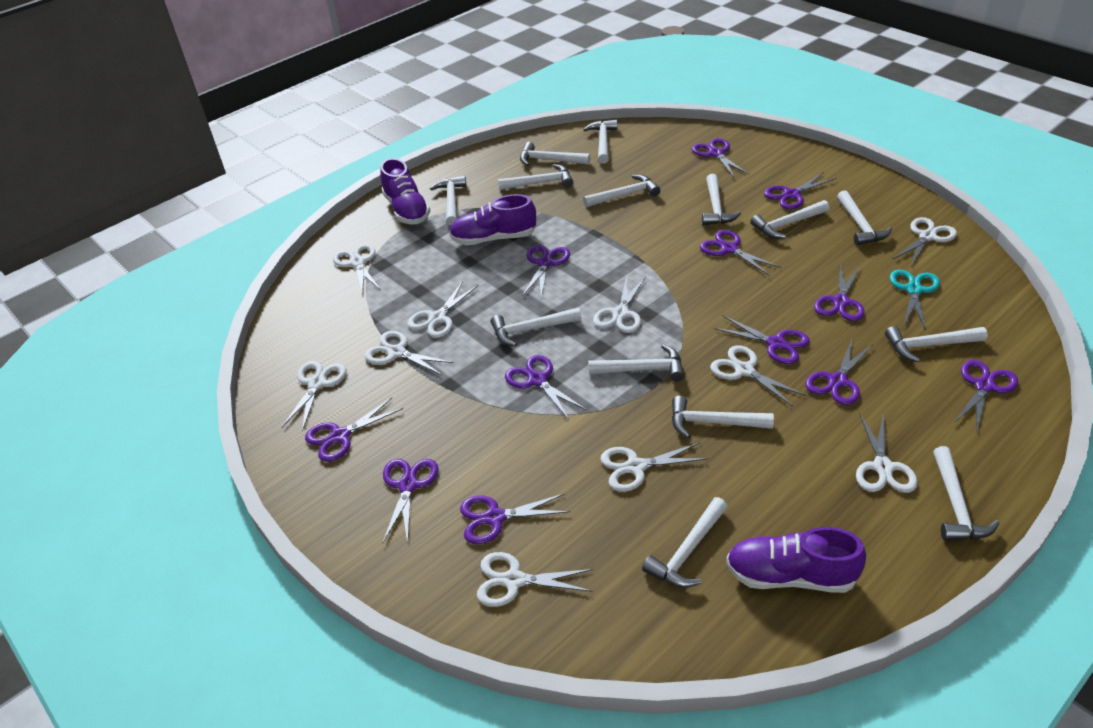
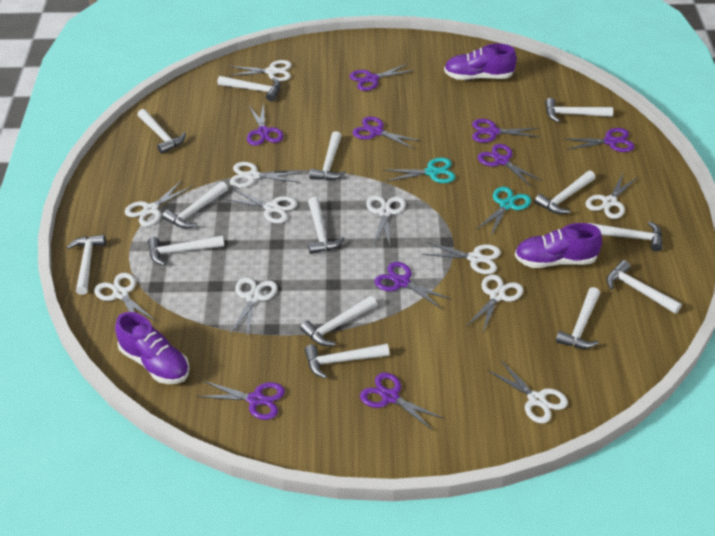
purple scissors: [305,398,403,462] [383,459,438,544] [460,493,570,544] [505,355,586,419] [522,245,570,298] [692,138,749,177] [700,230,781,276] [714,316,810,364] [764,172,836,209] [805,340,873,405] [814,265,865,321] [953,360,1018,432] = 12 -> [197,381,285,420] [247,102,283,146] [350,64,414,91] [353,116,421,149] [360,372,444,430] [374,262,451,309] [472,119,539,143] [477,144,542,187] [565,128,635,152] = 9
turquoise scissors: [890,269,940,330] = 1 -> [385,158,456,183] [476,186,531,236] = 2
white scissors: [281,361,346,431] [333,244,381,295] [364,331,454,376] [407,281,479,338] [477,552,593,607] [593,277,646,333] [600,442,708,492] [710,345,806,407] [856,412,918,493] [892,217,957,266] = 10 -> [94,273,156,321] [125,180,192,227] [224,189,297,224] [228,60,292,81] [230,162,302,188] [230,277,278,338] [366,195,406,245] [423,242,501,274] [467,274,523,332] [487,359,568,424] [586,174,638,219] = 11

